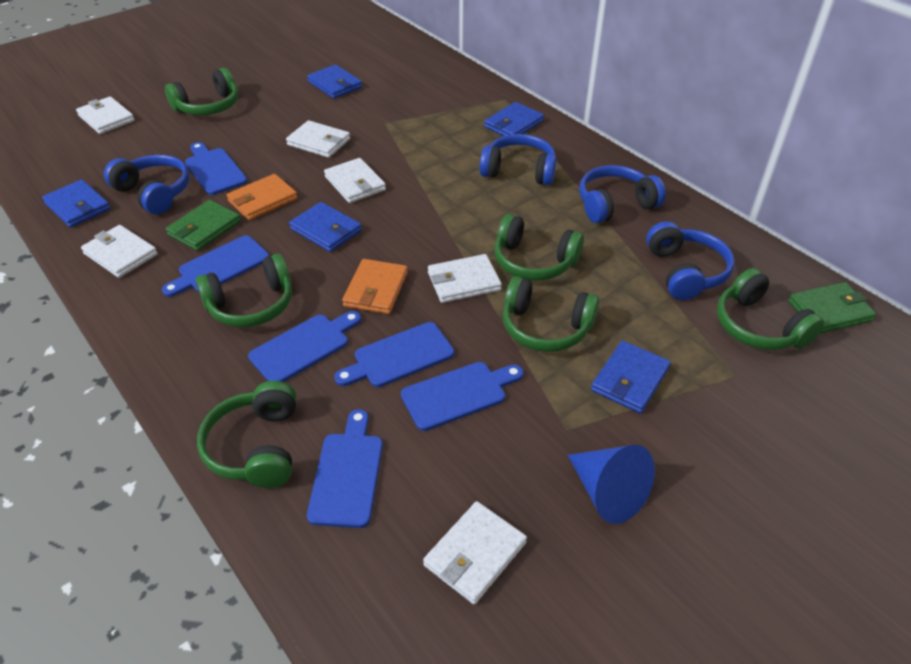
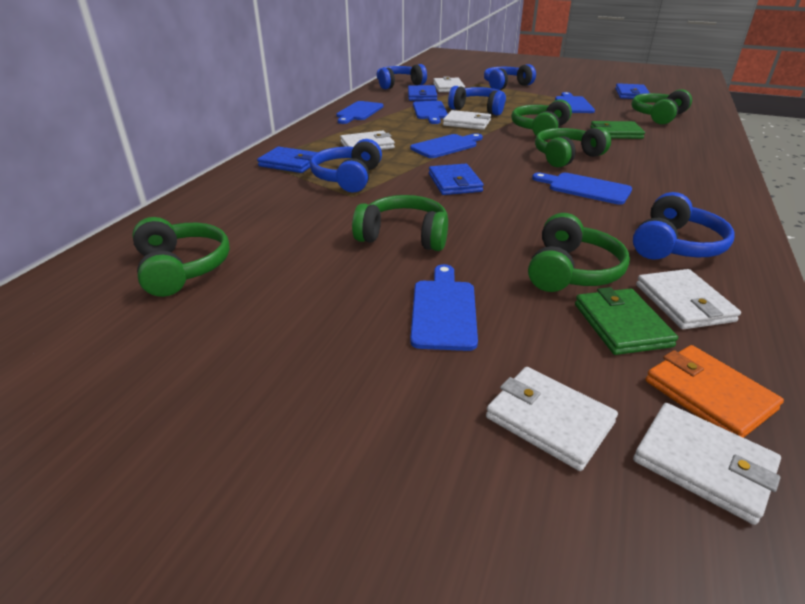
blue cone: [568,445,655,524] = 1 -> none = 0
blue headphones: [104,155,190,215] [480,134,557,185] [579,165,666,223] [646,221,734,300] = 4 -> [310,139,382,192] [377,64,427,89] [448,86,506,116] [484,64,536,90] [633,192,735,260] = 5
blue wallet: [42,179,110,228] [289,202,362,252] [307,65,362,99] [484,102,544,136] [591,341,671,413] = 5 -> [257,147,317,173] [408,85,437,101] [429,164,484,195] [615,83,650,99] = 4
orange wallet: [227,174,298,220] [342,259,408,314] = 2 -> [646,345,784,438] = 1

